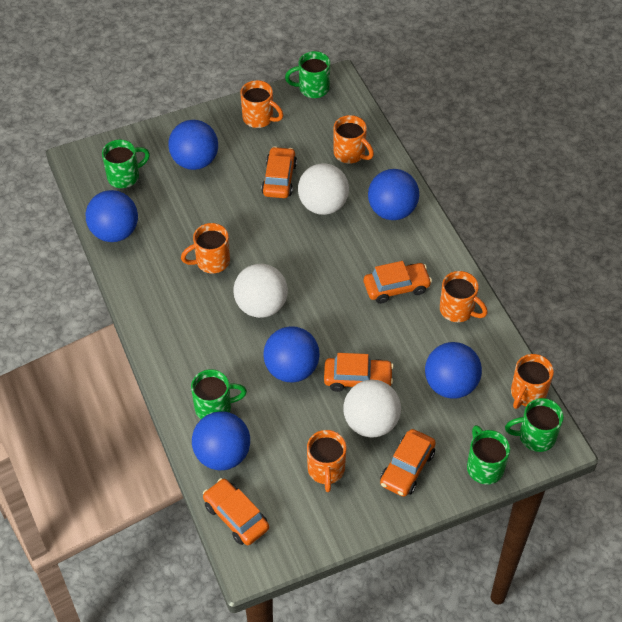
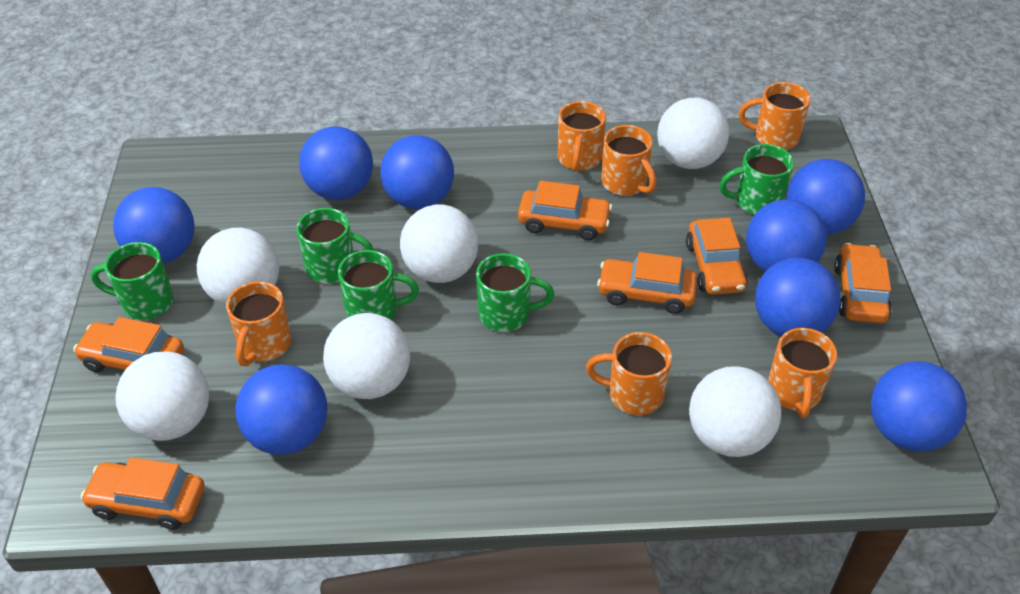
blue ball: [86,190,138,242] [168,120,218,170] [192,411,250,470] [263,326,320,383] [368,169,419,220] [425,342,482,399] = 6 -> [113,187,195,264] [235,364,328,455] [299,127,373,200] [380,135,454,209] [746,199,827,272] [755,258,840,337] [787,159,865,234] [871,361,967,451] = 8
orange car: [203,478,269,545] [261,146,297,198] [324,353,394,392] [364,261,432,304] [380,429,436,497] = 5 -> [73,317,184,372] [81,457,205,530] [518,181,612,240] [597,252,697,314] [686,218,748,295] [834,243,892,323] = 6
white ball: [233,264,288,318] [298,163,349,215] [344,380,401,438] = 3 -> [115,351,209,441] [197,228,279,306] [323,313,410,399] [400,204,478,283] [657,98,729,169] [689,367,781,457] = 6

